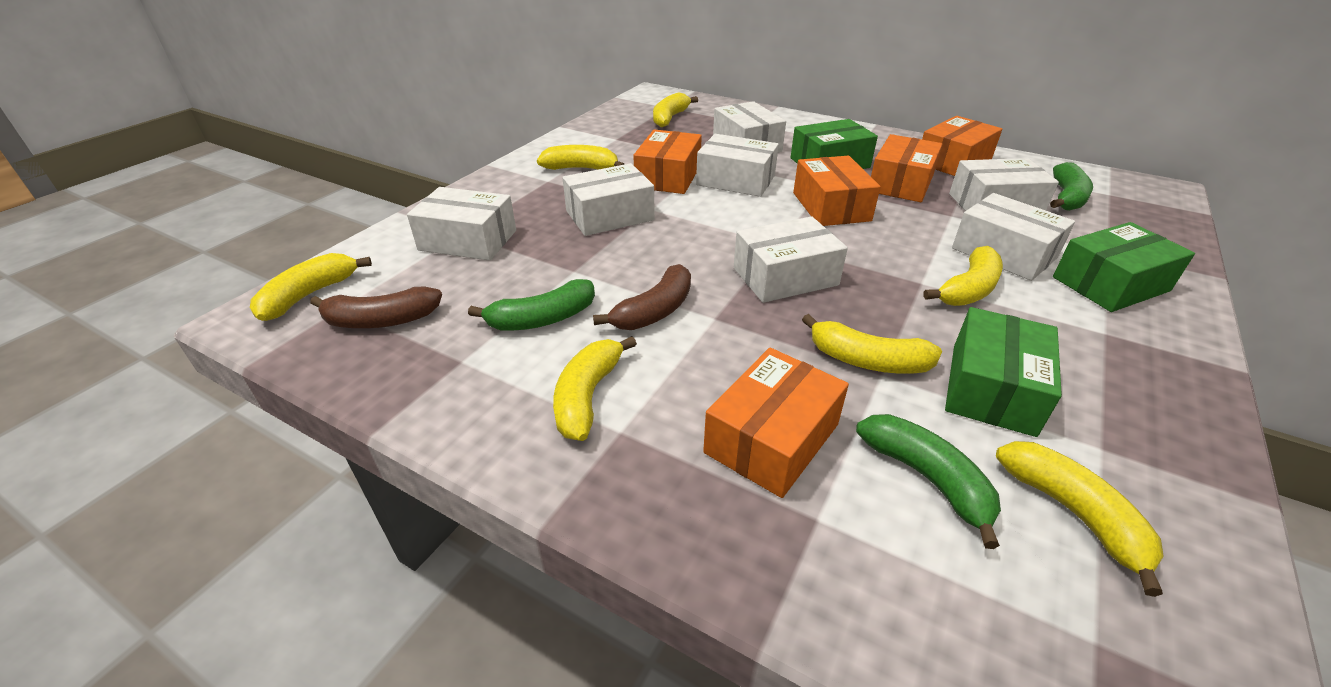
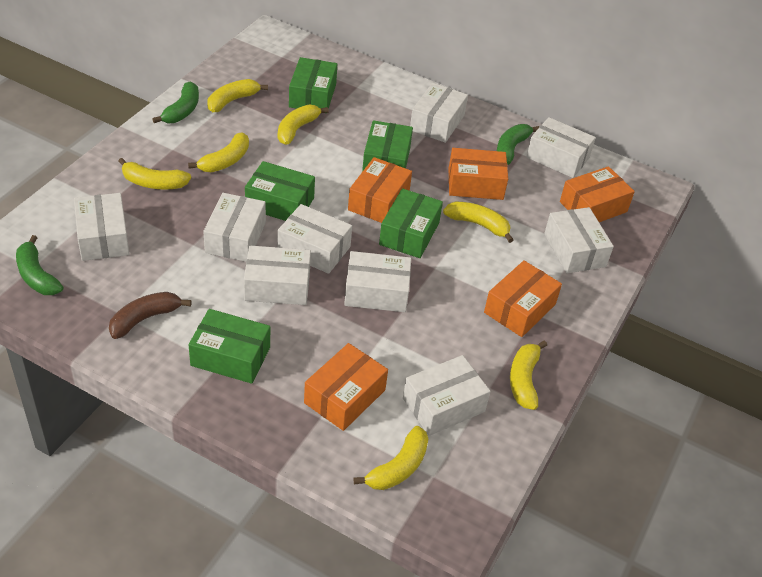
brown banana: [310,286,442,328] [593,264,691,330] = 2 -> [109,292,192,339] = 1
green box: [790,119,878,169] [945,307,1062,437] [1053,222,1195,312] = 3 -> [189,309,270,384] [245,161,315,221] [289,57,337,109] [362,120,413,172] [379,188,443,258] = 5
white box: [407,187,516,261] [562,163,655,236] [696,134,779,197] [713,101,786,152] [734,216,848,303] [949,158,1059,211] [952,193,1075,281] = 7 -> [74,193,129,261] [203,193,266,262] [244,245,311,305] [278,204,352,274] [344,251,411,312] [403,355,491,436] [410,83,468,143] [527,117,596,178] [544,207,614,273] = 9

